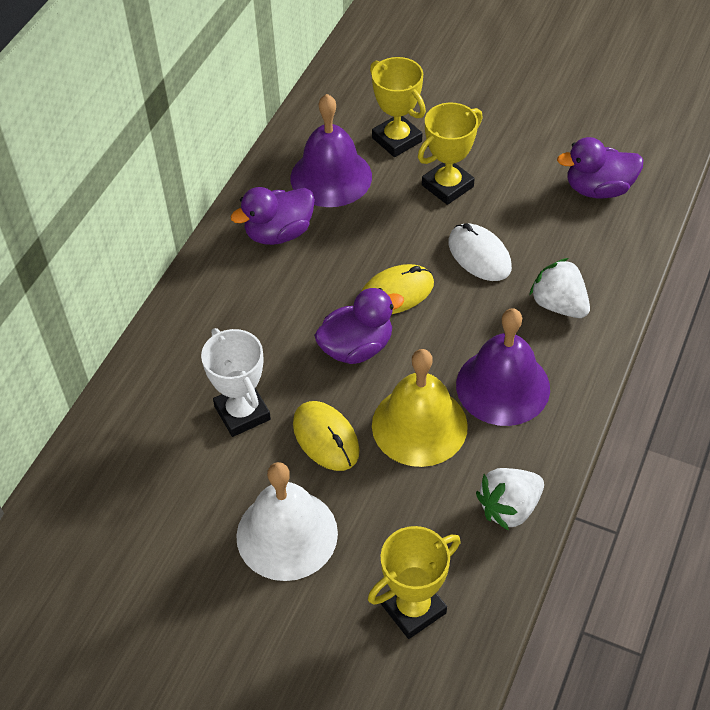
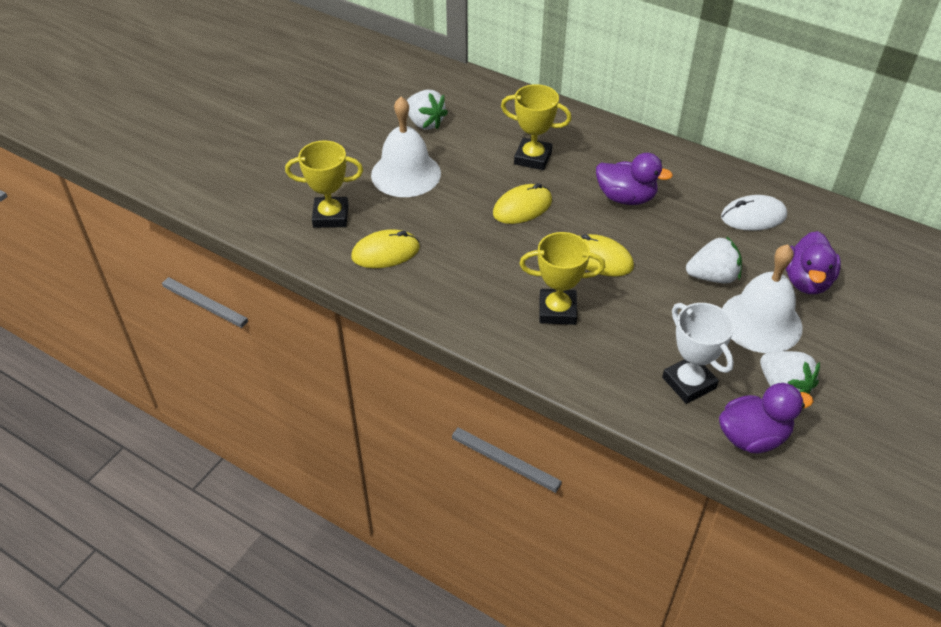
purple bell: [291,94,372,207] [456,308,550,426] = 2 -> none = 0
white bell: [236,462,338,581] = 1 -> [371,97,441,197] [722,244,803,353] = 2
white strawberry: [476,468,544,531] [529,258,590,318] = 2 -> [407,90,448,130] [686,236,742,283] [760,351,820,394] = 3
yellow bell: [372,349,468,467] = 1 -> none = 0
yellow mouse: [293,401,360,471] [361,264,434,314] = 2 -> [351,229,420,268] [493,183,552,224] [580,234,634,277] = 3

